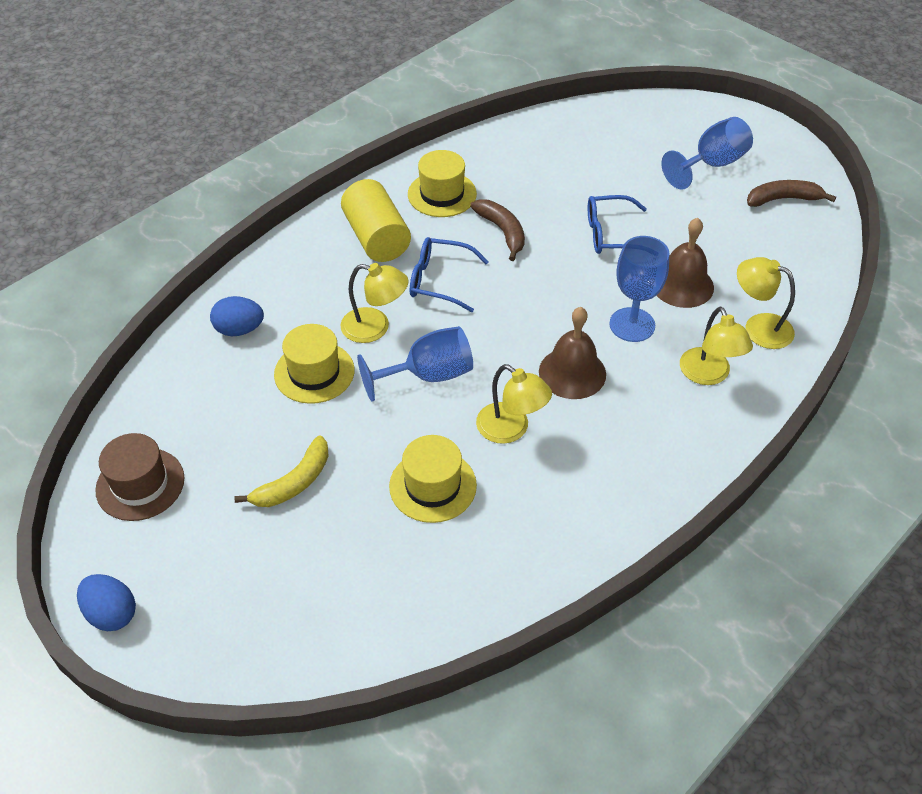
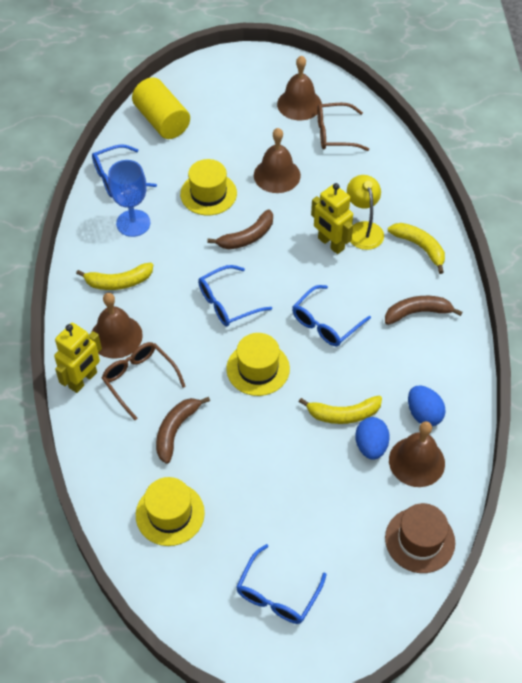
blue glasses: [410,237,489,312] [588,195,647,254] = 2 -> [92,144,157,198] [198,265,272,327] [236,544,326,624] [292,285,371,347] = 4
blue goblet: [357,326,473,402] [609,236,669,342] [661,117,753,190] = 3 -> [108,160,150,237] = 1
brown banana: [470,199,525,261] [747,180,836,207] = 2 -> [156,397,210,464] [207,209,273,249] [385,296,462,325] = 3
brown bell: [539,307,606,399] [656,218,714,308] = 2 -> [92,293,143,359] [254,128,301,193] [277,55,322,120] [389,421,445,487] = 4
brown glasses: none = 0 -> [102,342,186,420] [317,103,369,151] = 2
yellow banana: [234,435,329,507] = 1 -> [76,263,153,290] [299,396,382,424] [388,223,445,274] = 3
yellow lamp: [341,263,408,343] [476,364,552,444] [680,307,753,385] [737,257,795,349] = 4 -> [347,175,384,250] = 1
yellow robot: none = 0 -> [54,323,102,393] [311,183,353,254] = 2

